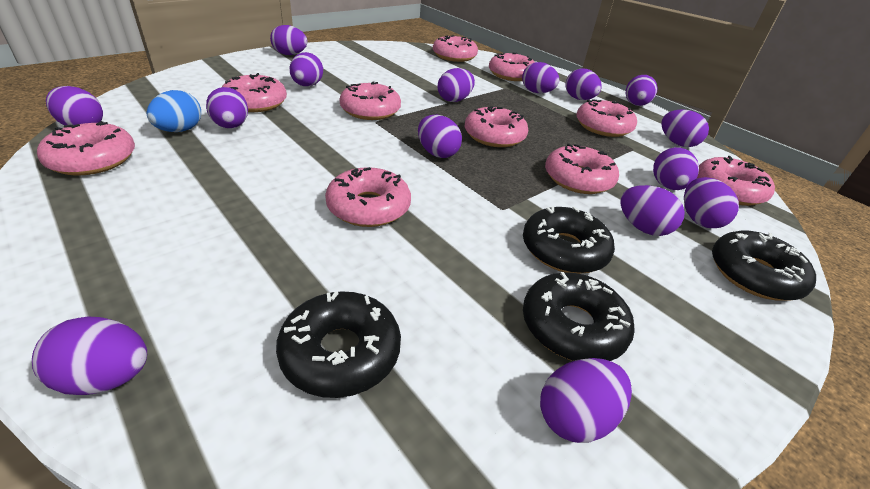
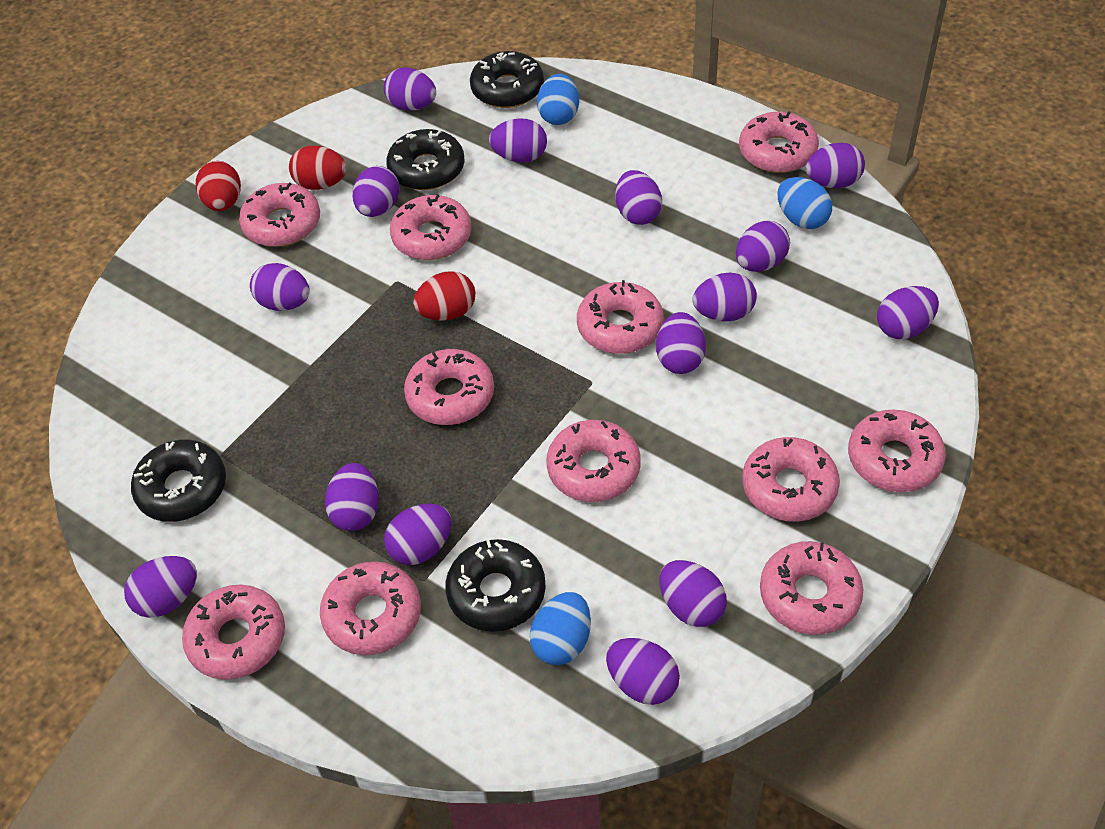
blue egg: [147,90,201,132] = 1 -> [530,592,591,665] [537,74,579,125] [777,177,832,229] = 3
pink donut: [37,121,135,176] [222,73,287,112] [325,167,411,227] [339,81,401,120] [433,35,478,62] [465,106,528,147] [489,52,534,81] [545,143,619,194] [576,99,637,137] [697,156,775,206] = 10 -> [182,585,285,680] [239,183,320,247] [320,562,421,655] [390,194,472,260] [404,349,494,425] [546,420,641,502] [577,280,664,354] [739,111,819,173] [742,437,840,522] [760,541,863,635] [848,409,946,492] = 11
red egg: none = 0 -> [196,161,241,211] [289,146,347,190] [413,271,475,321] = 3

